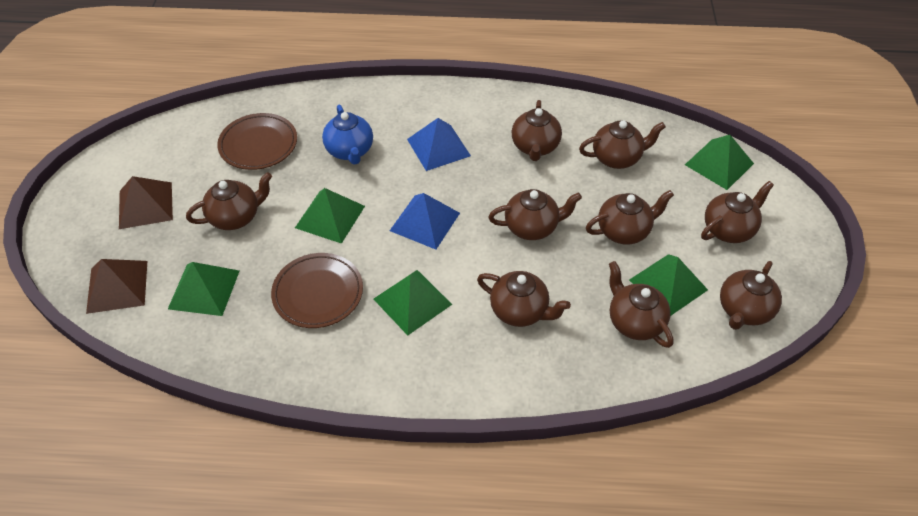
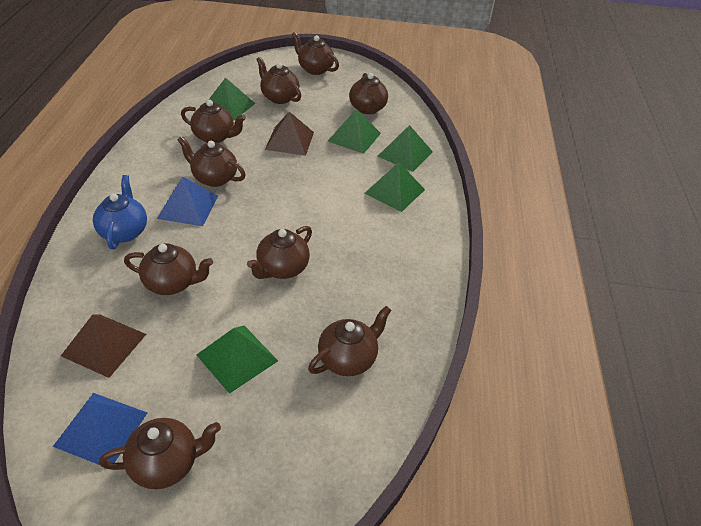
brown plate: [217,113,297,170] [271,253,363,328] = 2 -> none = 0

